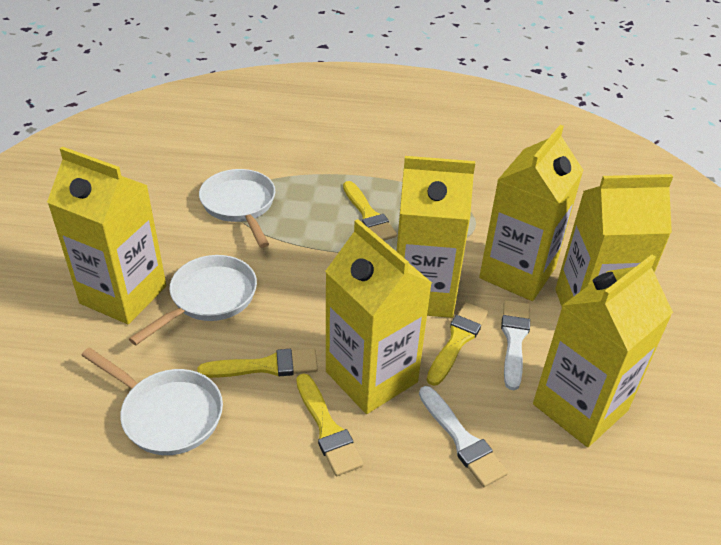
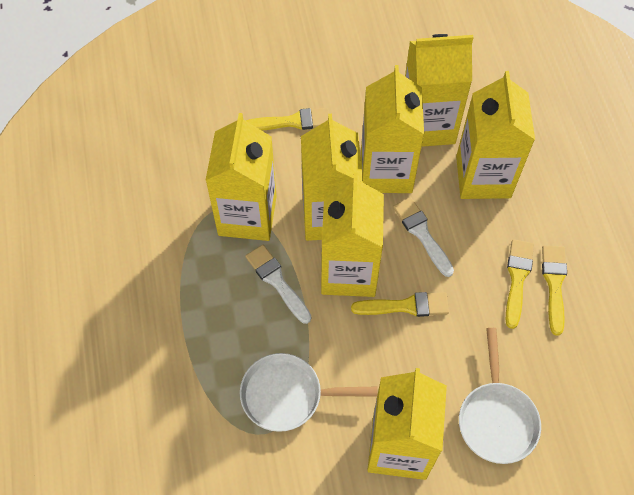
white pan: [81,348,223,455] [129,255,257,345] [199,169,275,248] = 3 -> [240,353,378,432] [459,328,541,464] = 2
yellow carton: [47,147,166,324] [325,219,432,414] [396,156,475,318] [479,125,584,301] [533,255,673,447] [555,174,673,306] = 6 -> [206,113,277,241] [301,114,363,241] [321,173,384,297] [361,65,424,193] [367,368,447,480] [405,34,474,147] [456,71,535,199] = 7

